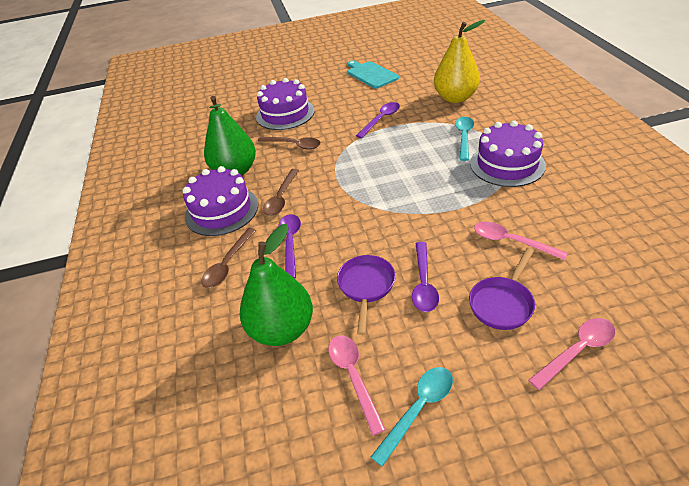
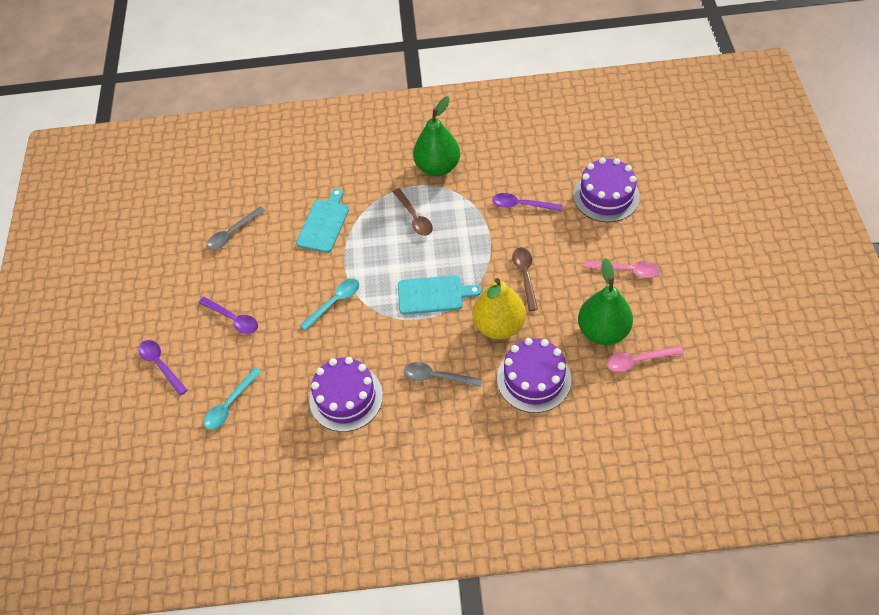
brown spoon: [201,228,256,288] [258,137,321,149] [263,169,299,216] = 3 -> [393,188,433,236] [512,248,538,311] = 2
grey spoon: none = 0 -> [207,206,265,250] [404,362,482,387] = 2
pink spoon: [328,335,386,435] [474,222,568,260] [528,318,615,390] = 3 -> [584,261,660,278] [607,346,684,372] = 2
purple pan: [337,255,396,335] [469,248,535,330] = 2 -> none = 0
turquoise cutting board: [347,60,399,88] = 1 -> [296,188,349,253] [398,275,481,314] = 2

